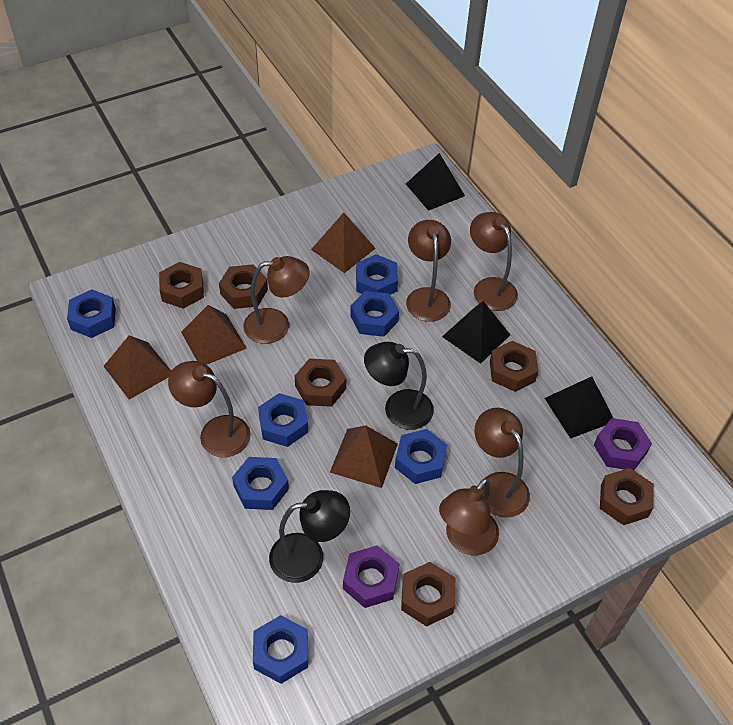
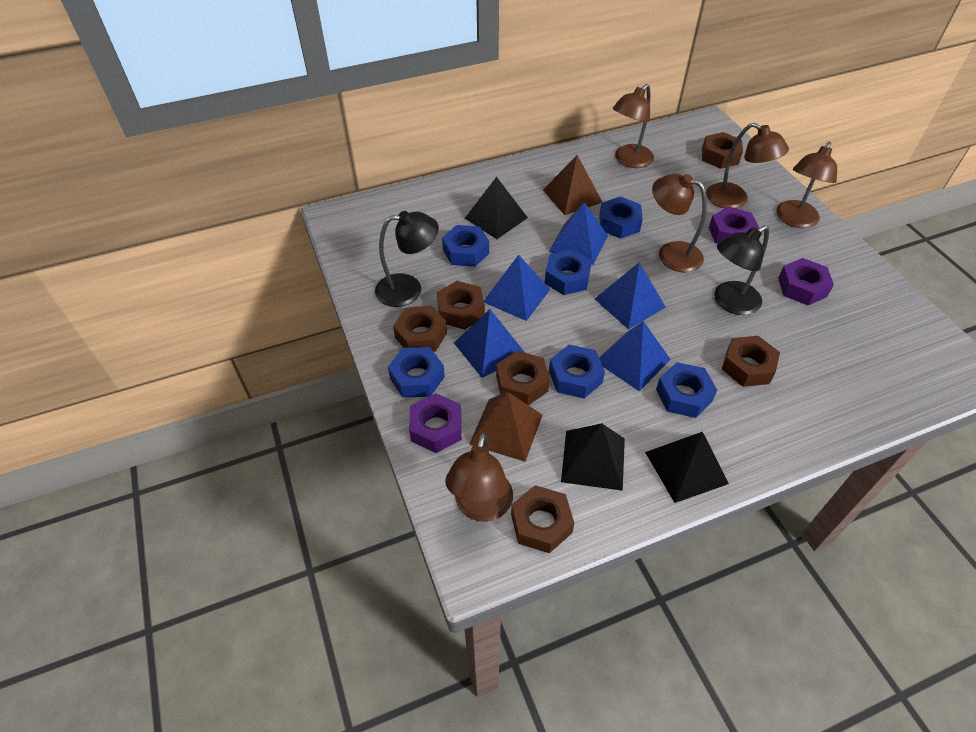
blue nut: [67,289,116,338] [232,457,289,510] [253,615,308,684] [258,393,308,447] [350,291,399,337] [356,254,398,295] [395,429,447,484] = 7 -> [388,347,445,397] [442,225,489,267] [545,249,592,295] [549,345,605,399] [599,196,643,239] [656,362,717,418] = 6
blue pyramid: none = 0 -> [454,309,525,378] [484,255,550,321] [549,203,608,265] [595,262,666,329] [599,321,671,391] = 5
brown lamp: [168,361,251,457] [243,256,309,344] [406,220,451,322] [439,478,499,555] [470,212,518,311] [474,408,530,518] = 6 -> [445,432,513,522] [613,84,654,168] [652,174,707,272] [706,123,789,208] [776,142,837,228] = 5
brown pyramid: [103,335,171,400] [181,305,247,365] [311,212,376,273] [330,425,398,488] = 4 -> [469,392,543,462] [543,155,602,215] = 2
purple nut: [343,545,400,608] [594,418,652,470] = 2 -> [409,393,462,453] [709,207,759,244] [778,258,834,305] = 3

